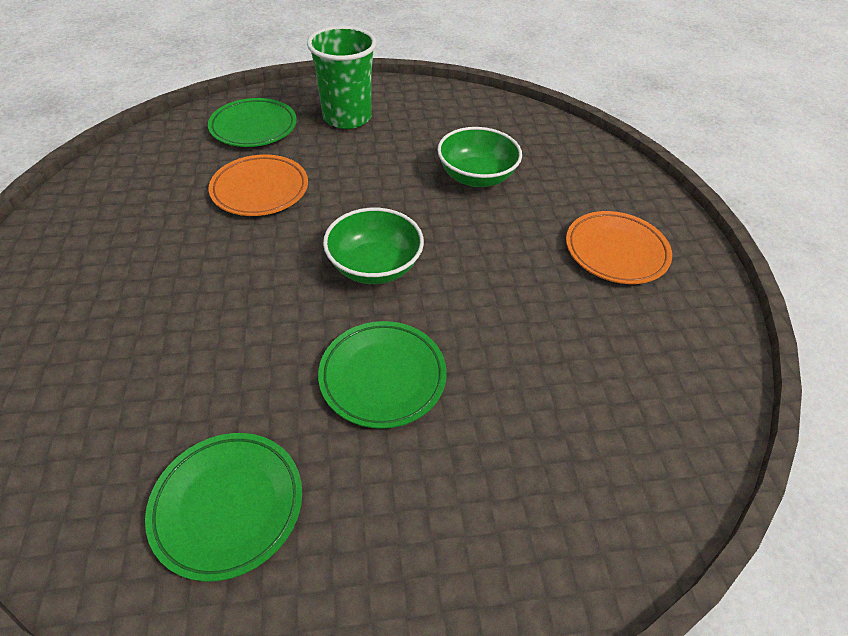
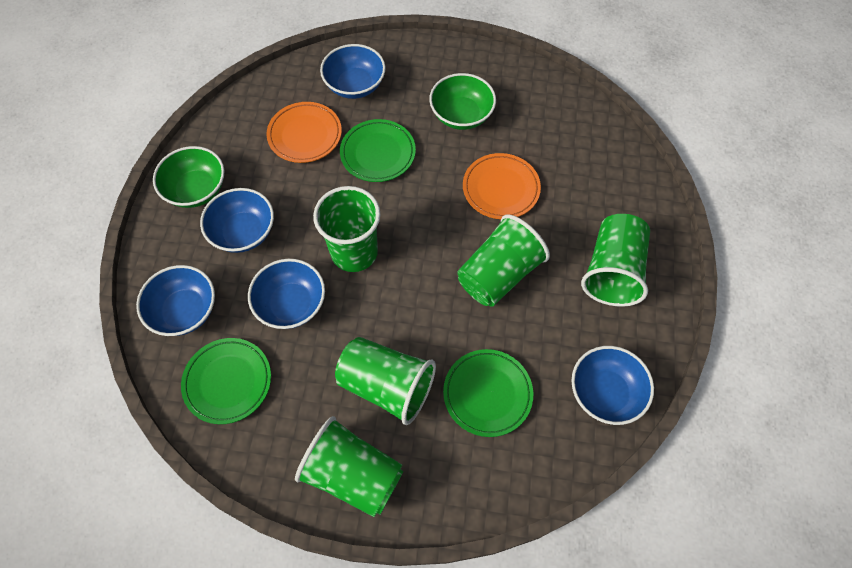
blue bowl: none = 0 -> [136,265,215,336] [200,188,274,253] [248,259,325,329] [320,44,386,99] [572,346,654,425] = 5
green cup: [307,26,376,129] = 1 -> [295,416,404,517] [313,186,380,272] [335,337,436,425] [457,215,550,307] [581,214,650,307] = 5

